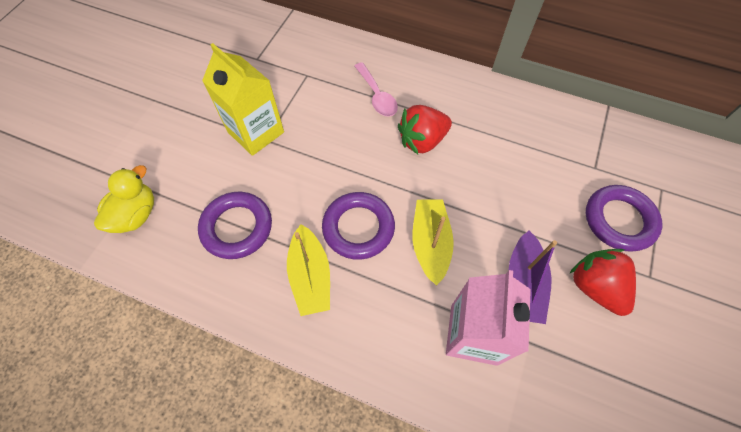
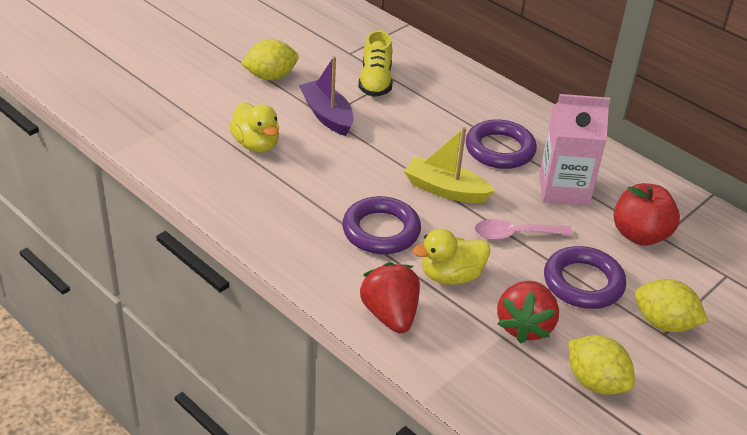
red apple: none = 0 -> [614,183,680,246] = 1
yellow boat: [287,224,330,316] [413,199,454,286] = 2 -> [404,127,495,203] = 1
yellow carton: [202,43,284,156] = 1 -> none = 0
yellow duck: [94,165,154,233] = 1 -> [229,102,279,152] [413,229,490,285] = 2
yellow lemon: none = 0 -> [241,39,299,81] [568,335,635,395] [635,279,708,332] = 3
yellow shoe: none = 0 -> [358,30,393,97] = 1

